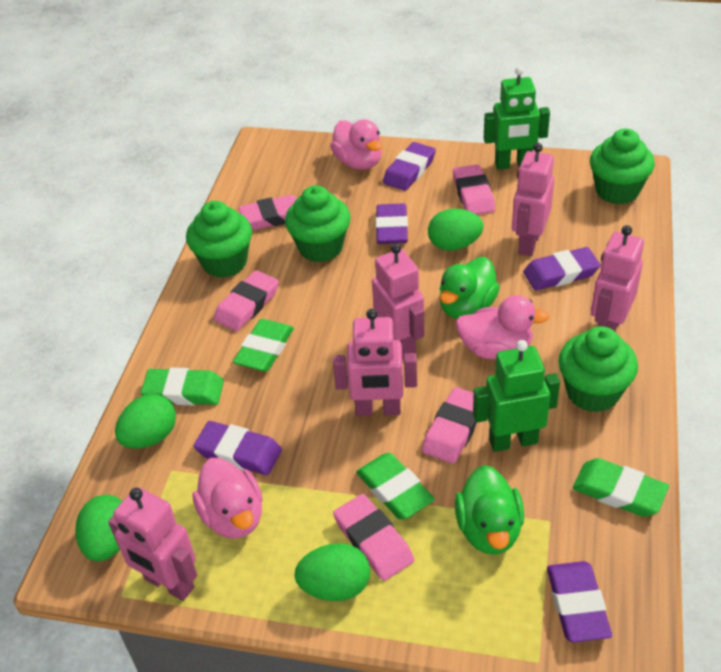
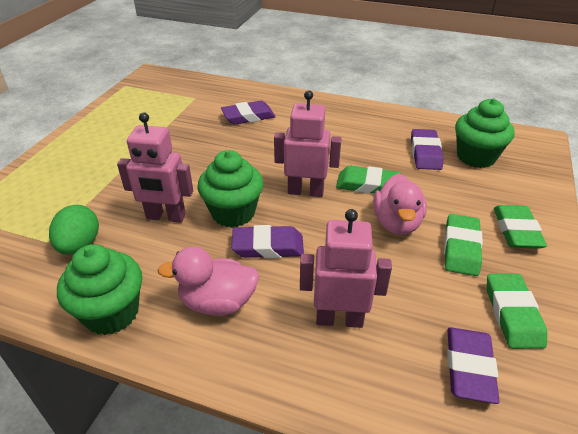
green cupcake: [186,201,252,278] [285,185,351,262] [558,326,638,412] [590,129,655,204] = 4 -> [57,244,142,335] [198,150,264,227] [455,99,515,168] = 3
green duck: [439,257,500,319] [455,465,524,555] = 2 -> none = 0
green egg: [75,495,123,561] [115,394,176,449] [294,543,370,601] [428,209,483,251] = 4 -> [49,205,99,255] = 1
green robot: [473,340,560,452] [484,66,550,170] = 2 -> none = 0
pink duck: [192,458,263,539] [330,119,382,170] [456,295,549,359] = 3 -> [158,247,259,316] [373,174,427,235] = 2
pink eraser: [214,270,279,331] [239,195,297,230] [333,494,414,581] [422,387,478,464] [453,164,495,215] = 5 -> none = 0
pink robot: [108,487,197,601] [333,309,417,416] [372,243,424,360] [512,143,554,256] [591,225,644,332] = 5 -> [117,112,193,223] [274,90,341,197] [300,209,392,328] = 3
purple eraser: [193,421,282,475] [376,204,408,244] [383,142,436,191] [523,247,601,291] [547,561,612,643] = 5 -> [221,101,276,125] [231,225,304,258] [411,129,444,170] [447,327,500,404] = 4

